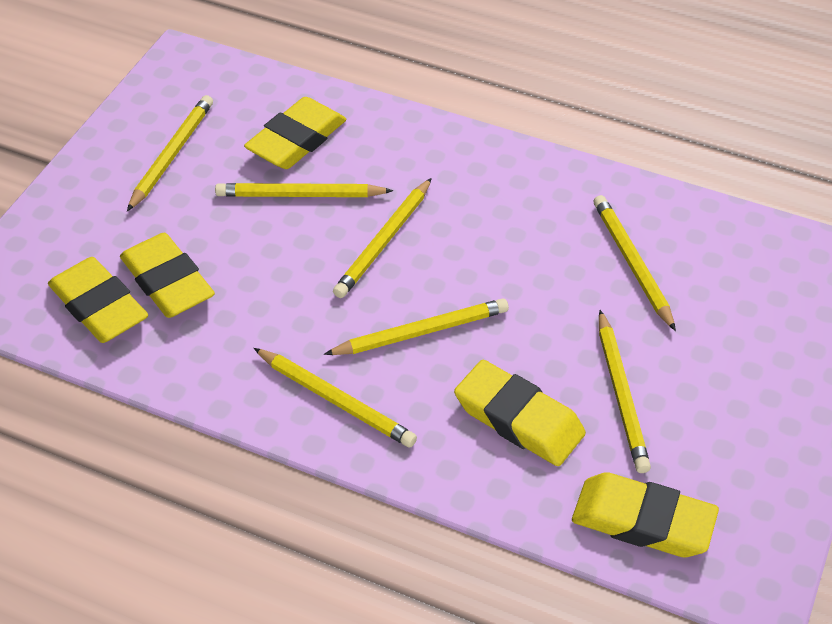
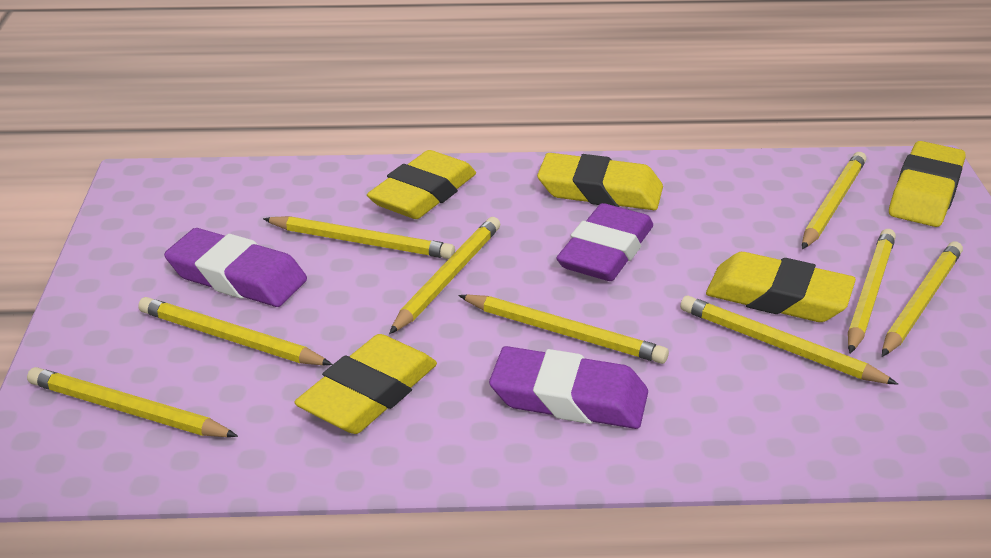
purple eraser: none = 0 -> [164,228,307,307] [489,346,648,429] [557,203,653,281] = 3
yellow pencil: [127,95,213,211] [215,183,393,197] [254,348,417,447] [324,298,509,355] [333,178,432,298] [593,195,676,331] [599,310,651,473] = 7 -> [27,367,238,437] [138,297,333,365] [263,216,455,259] [389,217,500,334] [458,294,669,364] [680,296,898,385] [802,152,867,249] [848,229,896,353] [882,241,963,357] = 9

